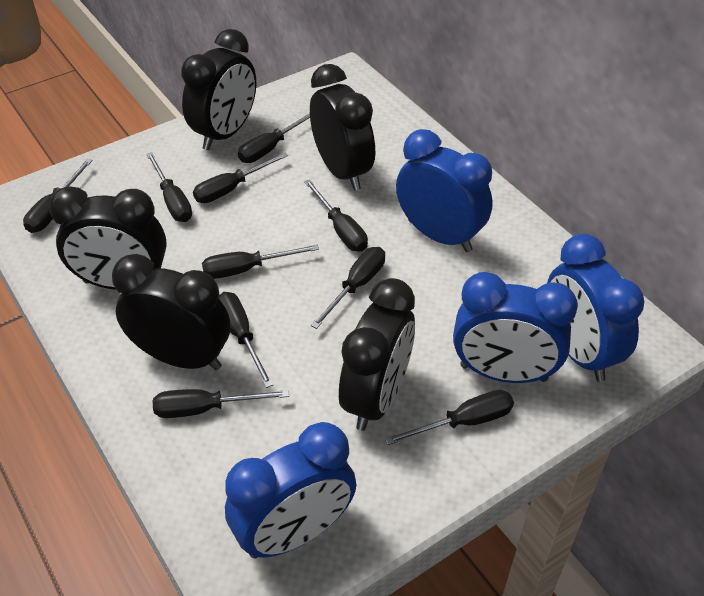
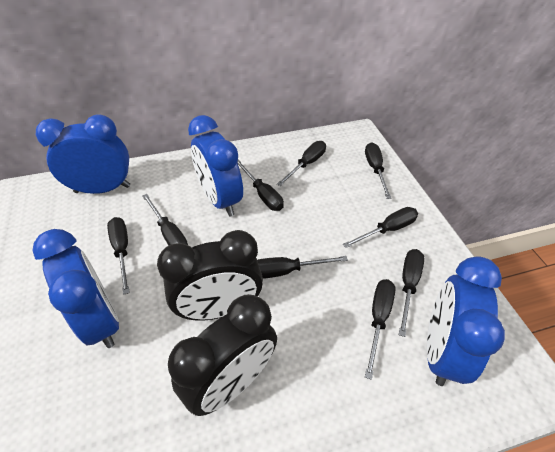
black clock: [49,186,167,290] [112,254,230,370] [181,29,256,150] [310,64,375,191] [339,278,415,431] = 5 -> [157,230,263,321] [168,294,277,416] = 2
black screwdriver: [23,158,93,233] [146,152,192,222] [153,389,289,418] [193,152,288,203] [202,244,319,279] [219,292,273,388] [238,113,310,163] [304,179,368,252] [311,247,385,329] [385,390,514,445] = 10 -> [107,217,130,295] [142,194,188,245] [237,160,284,211] [257,256,348,279] [277,141,326,186] [343,207,418,248] [365,143,392,199] [365,279,396,380] [399,249,424,337] = 9

